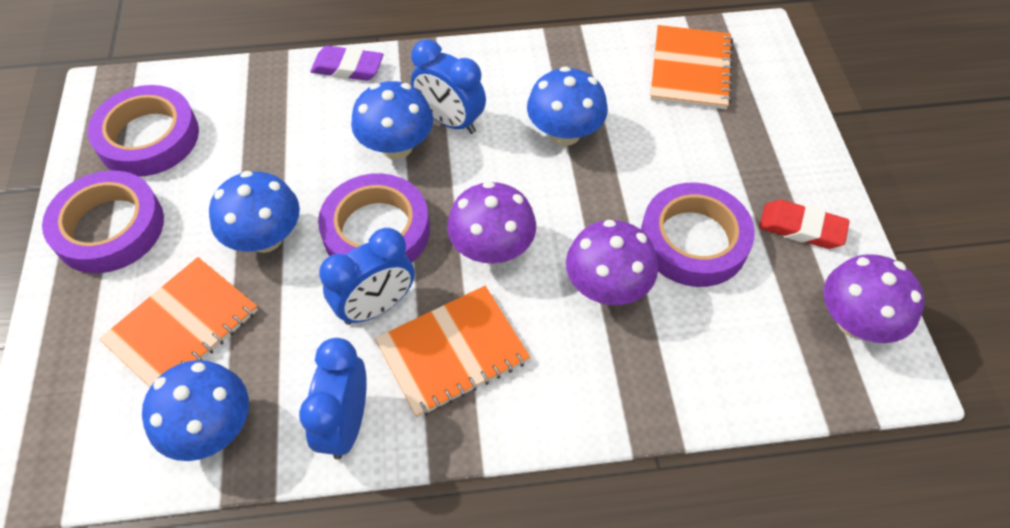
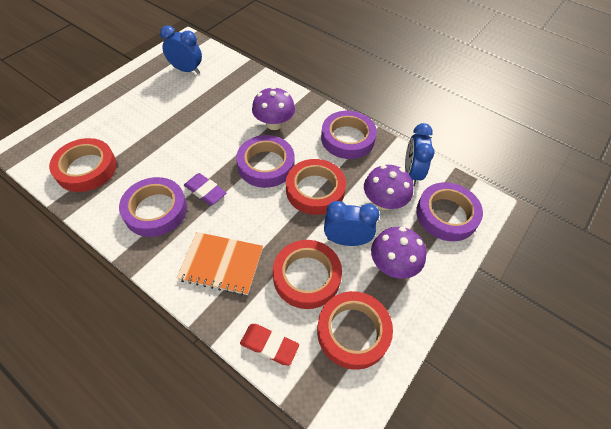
blue mushroom: [142,360,249,461] [209,171,300,253] [351,81,433,160] [527,66,608,146] = 4 -> none = 0
orange notebook: [99,257,258,387] [375,286,530,418] [650,25,733,109] = 3 -> [177,232,263,295] = 1
red tape: none = 0 -> [49,138,117,192] [273,240,342,309] [286,159,346,215] [317,291,393,370] = 4

